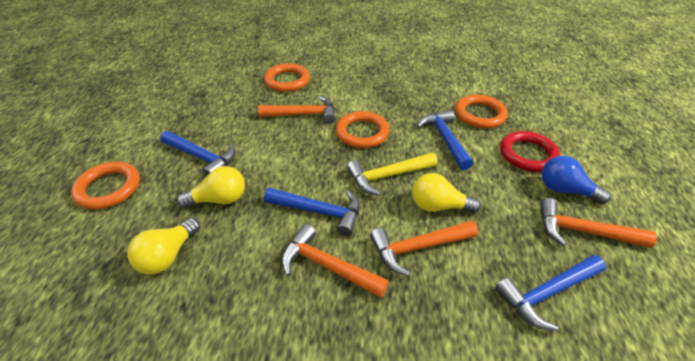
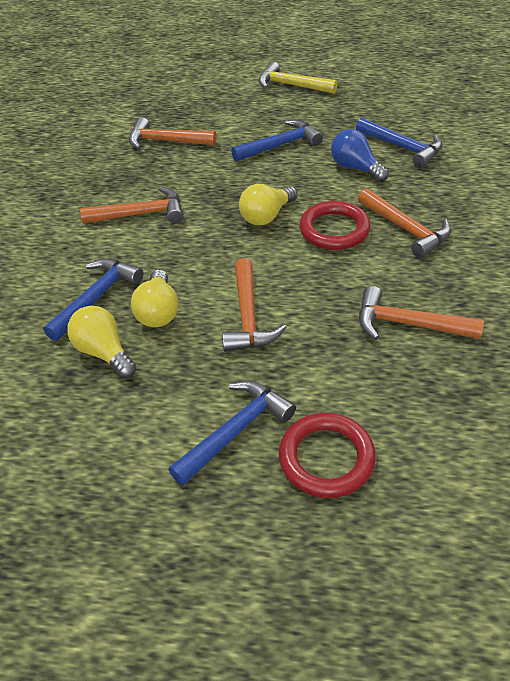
orange hammer: [258,96,335,124] [281,224,389,298] [370,220,478,276] [540,198,657,248] = 4 -> [80,186,183,224] [129,117,216,150] [222,258,287,352] [358,188,451,258] [359,286,484,340] = 5
orange ring: [71,162,140,209] [264,63,310,92] [336,111,389,148] [455,95,508,128] = 4 -> none = 0
red ring: [500,131,560,172] = 1 -> [279,412,376,498] [299,201,371,250] = 2

